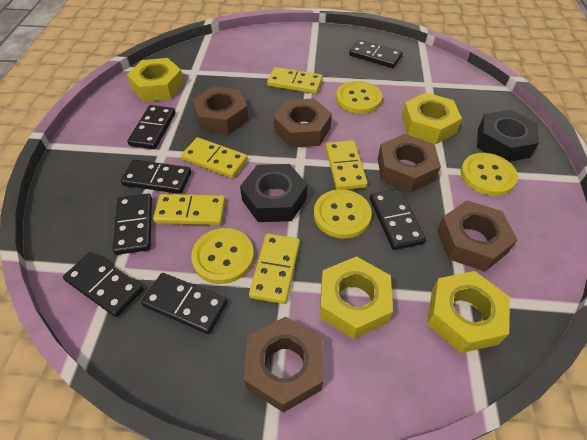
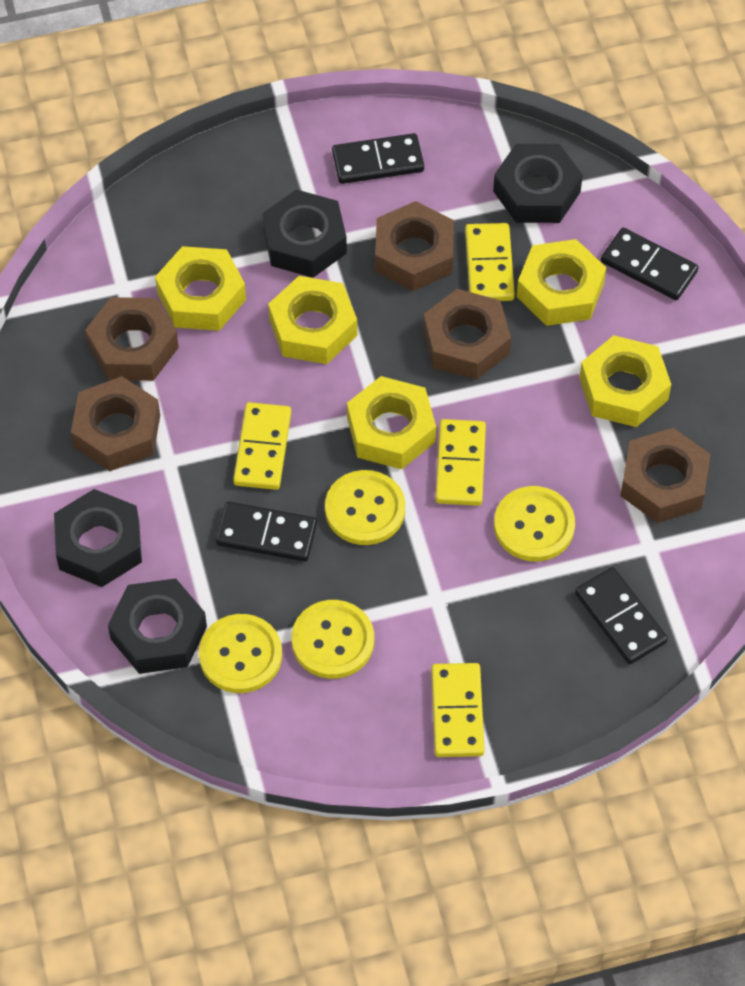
black domino: [63,252,144,317] [113,193,152,255] [121,160,191,194] [127,105,176,149] [141,273,227,334] [349,40,403,68] [370,189,426,250] = 7 -> [216,501,317,562] [332,133,424,184] [575,567,668,664] [601,228,699,300] = 4
black nut: [240,164,307,222] [477,110,539,162] = 2 -> [54,489,142,587] [108,578,207,674] [262,189,347,278] [493,144,583,223] = 4
yellow domino: [153,194,225,225] [181,137,248,178] [249,234,300,304] [267,67,323,94] [326,140,368,190] = 5 -> [233,402,291,490] [431,663,485,757] [435,419,486,506] [465,223,515,301] = 4
yellow nut: [127,58,184,102] [320,256,393,339] [402,93,462,144] [427,271,510,353] = 4 -> [155,246,246,331] [268,276,357,364] [347,376,436,469] [517,239,606,326] [579,335,671,427] = 5

